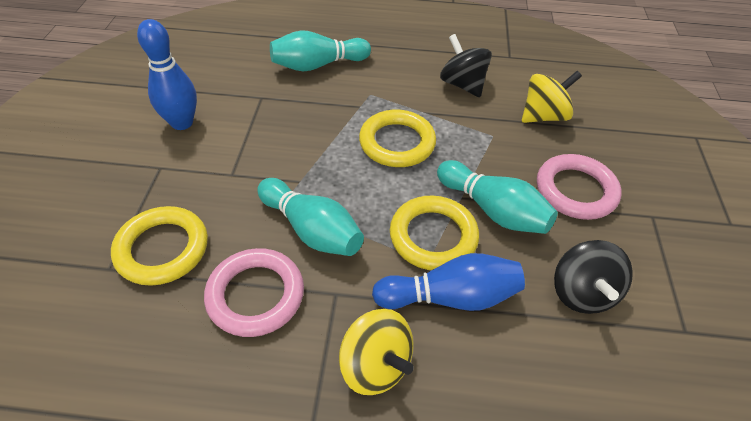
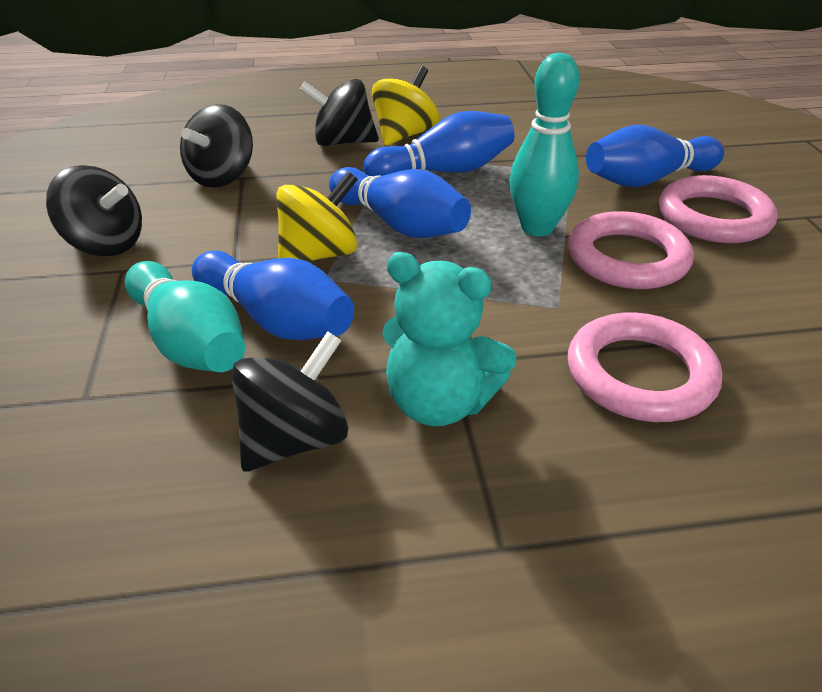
black spinning top: [440,34,492,97] [554,240,633,314] = 2 -> [46,165,142,256] [180,104,253,188] [232,331,348,472] [300,79,379,146] = 4
blue bowling pin: [137,19,197,130] [372,253,525,311] = 2 -> [192,251,354,340] [329,167,471,238] [364,111,514,176] [586,125,724,187] = 4
pink ring: [204,248,304,337] [537,154,622,220] = 2 -> [568,211,694,289] [568,312,722,422] [659,175,778,243] = 3
turquoise bowling pin: [257,178,364,256] [270,30,371,71] [437,160,558,234] = 3 -> [125,261,245,372] [509,53,580,236] = 2
turquoise teddy bear: none = 0 -> [382,252,517,427] = 1
yellow ring: [111,206,208,286] [359,110,436,167] [390,195,479,270] = 3 -> none = 0

